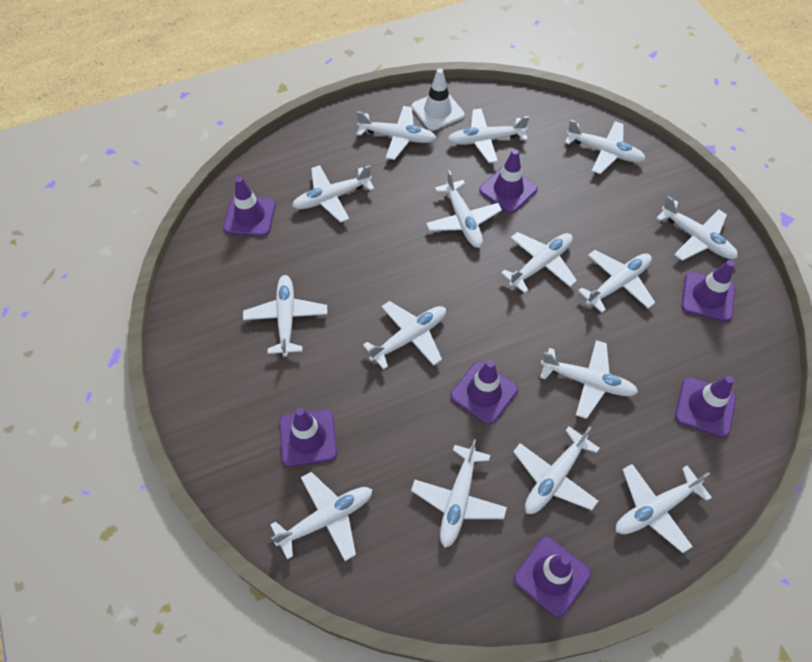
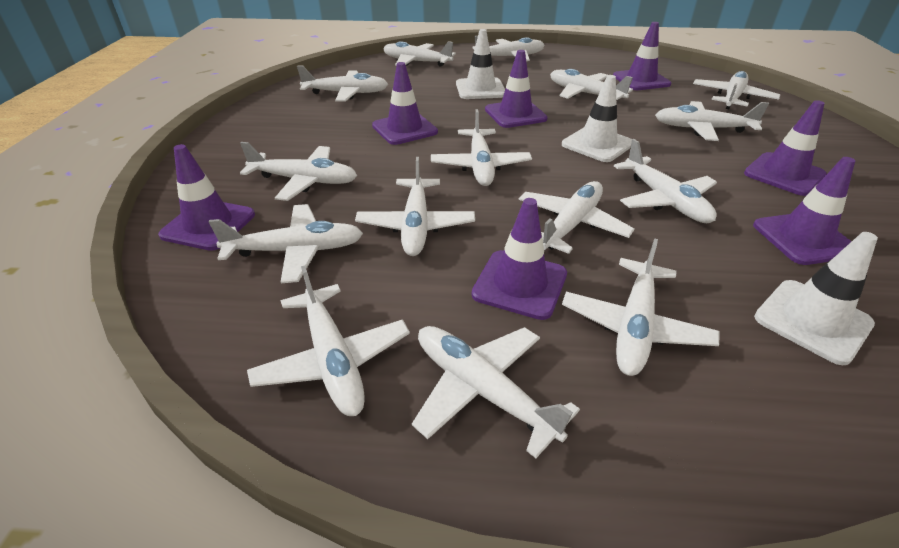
white traffic cone: [412,69,465,131] = 1 -> [456,29,505,99] [562,75,632,162] [754,232,878,365] = 3

